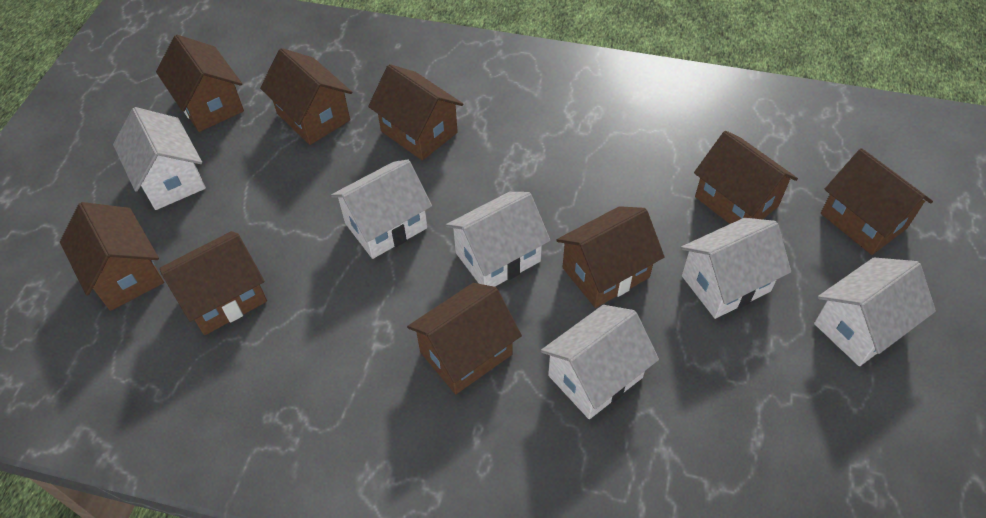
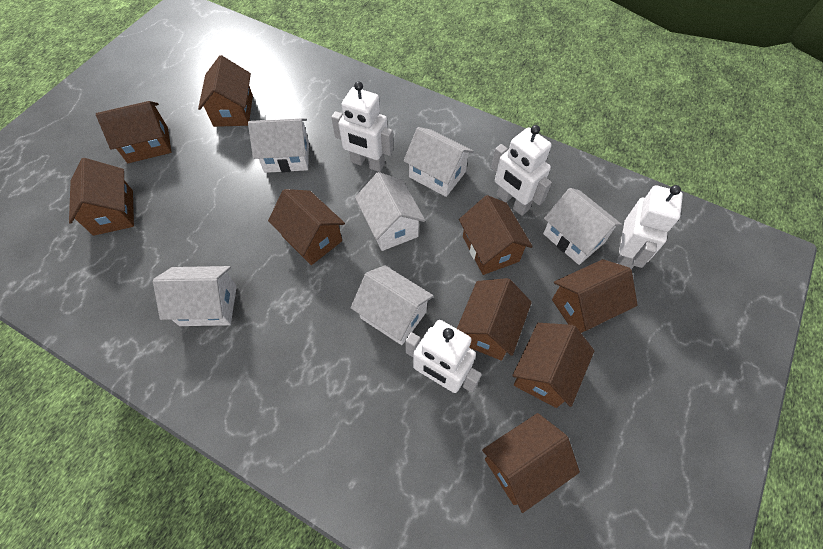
white robot: none = 0 -> [331,81,393,172] [405,320,482,393] [491,125,552,216] [617,185,683,269] = 4

